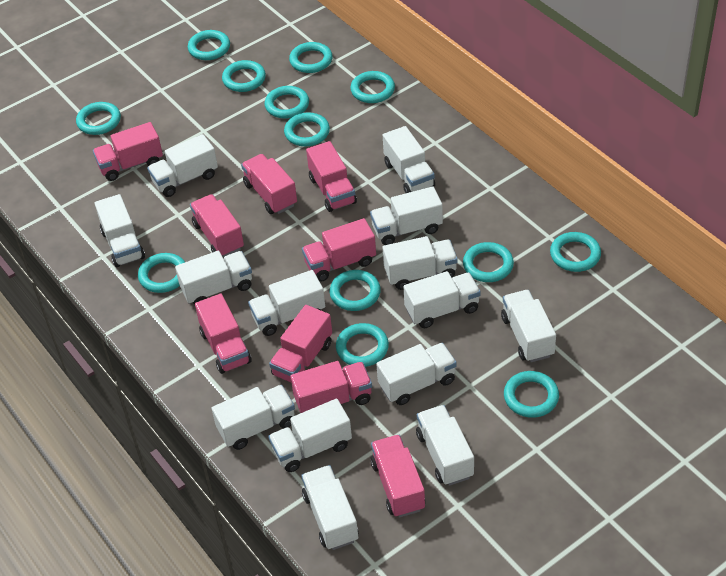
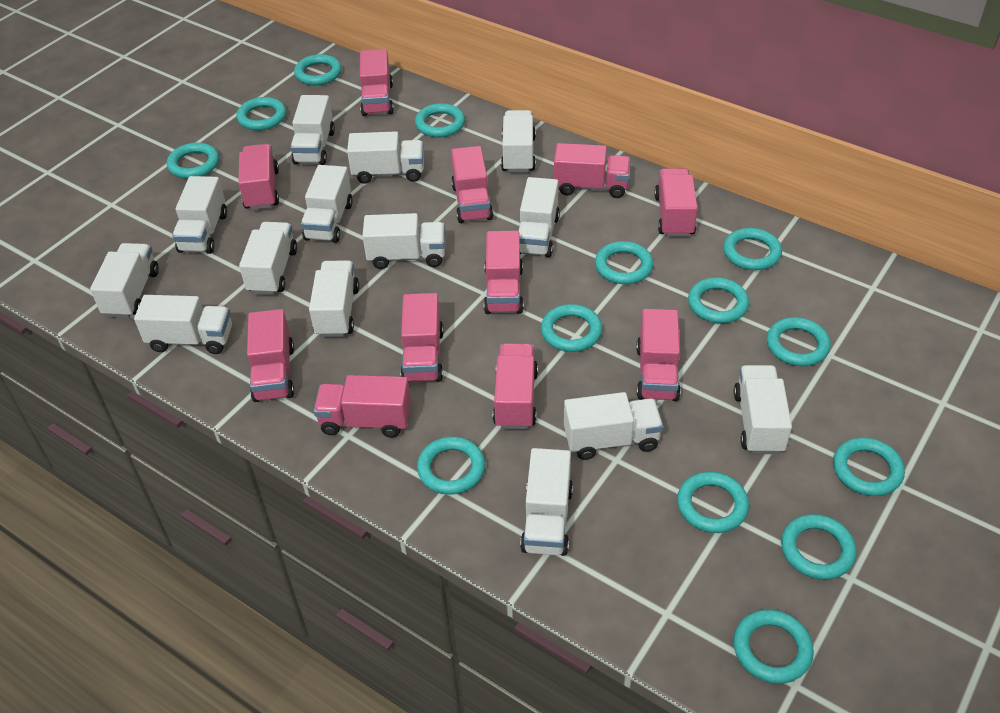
pink truck: [93,122,163,181] [190,194,244,257] [195,294,252,374] [241,154,297,214] [269,305,332,382] [290,361,372,413] [302,218,376,282] [306,141,357,212] [370,435,425,518] = 9 -> [238,144,279,210] [247,309,294,402] [314,375,411,438] [360,49,394,116] [400,293,444,382] [451,146,493,223] [484,231,524,314] [493,343,538,430] [554,143,631,198] [636,309,681,401] [654,168,698,237] = 11
turquoise ring: [76,102,121,135] [138,253,185,293] [188,30,230,60] [222,60,266,92] [264,86,309,119] [284,112,330,147] [289,42,333,73] [330,270,381,311] [336,323,389,367] [350,71,395,103] [463,242,514,282] [504,371,559,418] [550,232,601,272] = 13 -> [167,143,219,179] [237,97,286,131] [294,54,342,85] [415,103,465,137] [417,436,485,495] [541,304,602,352] [595,241,653,284] [677,472,749,533] [688,277,749,323] [723,228,782,270] [733,609,814,684] [767,317,831,366] [781,514,857,580] [833,437,905,496] = 14

